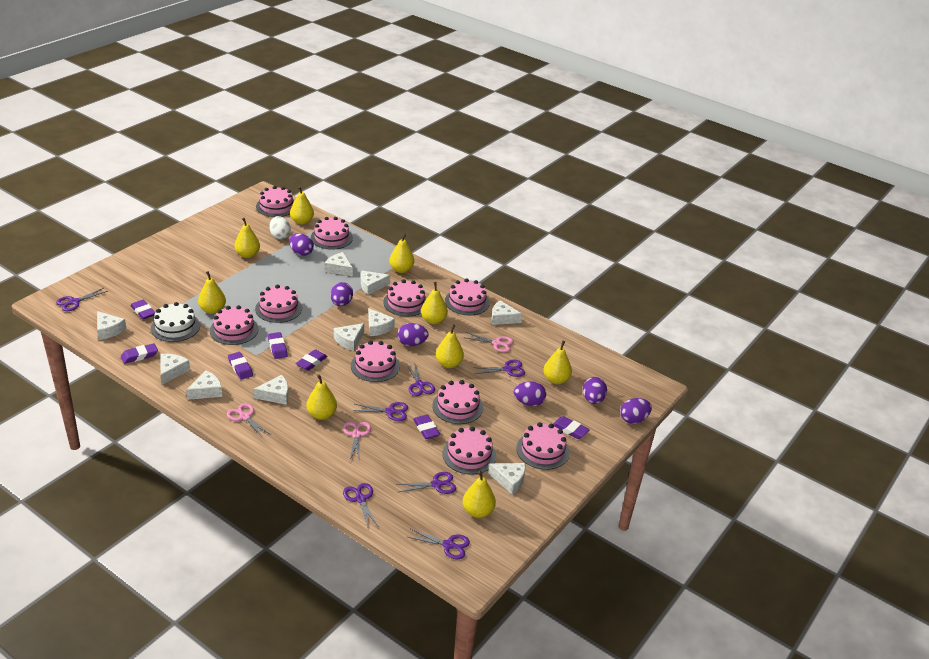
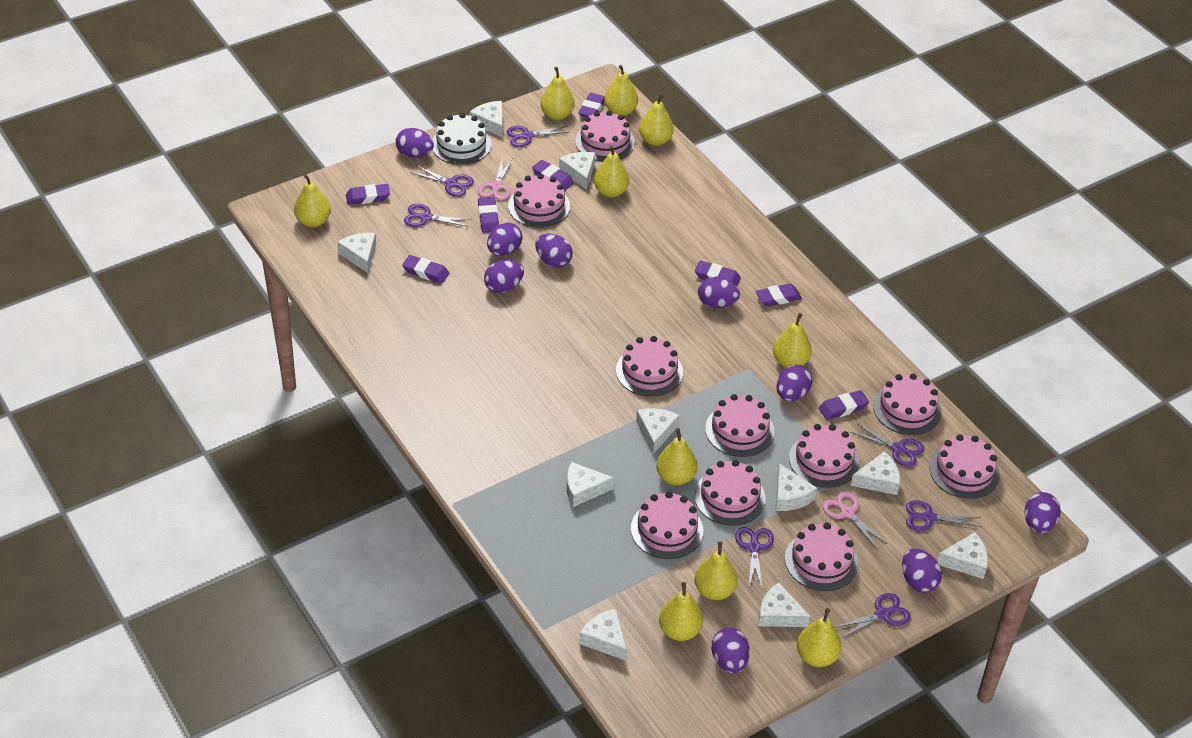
pink scissors: [227,403,271,438] [343,422,371,461] [463,332,514,352] = 3 -> [478,159,513,200] [823,491,887,549] = 2
purple egg: [289,233,314,256] [330,282,353,306] [397,323,429,346] [514,381,546,406] [583,377,607,404] [620,398,652,424] = 6 -> [396,128,434,158] [484,260,524,293] [487,222,522,256] [535,234,573,268] [698,276,740,308] [712,628,750,673] [776,365,812,401] [902,548,942,593] [1024,492,1061,533] = 9
purple eraser: [121,343,158,364] [130,300,156,319] [228,352,253,380] [268,332,287,359] [296,349,328,371] [413,415,440,439] [553,416,590,439] = 7 -> [346,184,390,205] [402,255,449,283] [478,197,499,233] [532,160,574,191] [578,93,605,117] [695,261,741,286] [755,283,802,307] [819,390,869,420] = 8
white egg: [270,216,291,239] = 1 -> none = 0
yellow pear: [198,271,226,314] [234,218,260,258] [290,186,314,225] [307,374,337,420] [389,233,414,273] [421,282,448,324] [436,325,464,368] [462,471,496,518] [543,341,572,384] = 9 -> [294,174,331,227] [541,67,575,120] [594,145,629,197] [604,65,638,116] [639,93,674,146] [656,428,698,485] [659,582,703,641] [694,541,738,600] [773,313,812,368] [797,608,842,667] = 10

